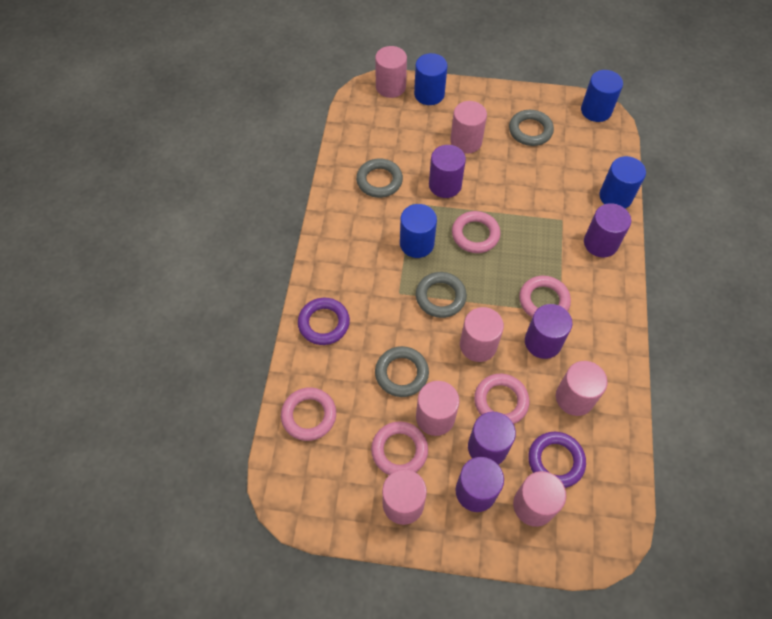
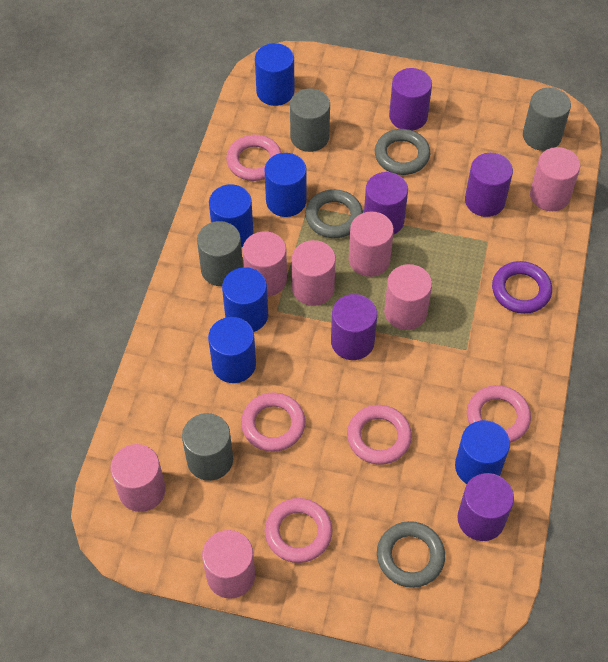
blue cylinder: [400,204,437,258] [414,53,447,105] [581,70,623,122] [599,156,646,208] = 4 -> [208,317,256,383] [209,184,254,247] [222,267,268,332] [255,43,294,106] [265,153,307,217] [455,420,510,484] = 6
grey cylinder: none = 0 -> [182,413,233,481] [197,221,243,286] [290,89,330,152] [523,88,571,151] = 4
grey ring: [356,159,403,198] [375,346,429,397] [416,272,467,318] [509,110,554,146] = 4 -> [305,189,363,238] [375,129,430,175] [377,521,445,588] = 3
purple ring: [298,298,350,345] [528,432,586,488] = 2 -> [492,261,552,314] = 1

